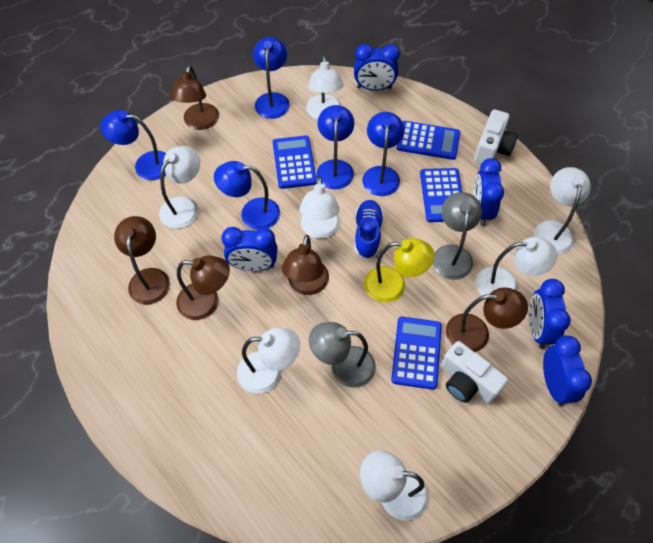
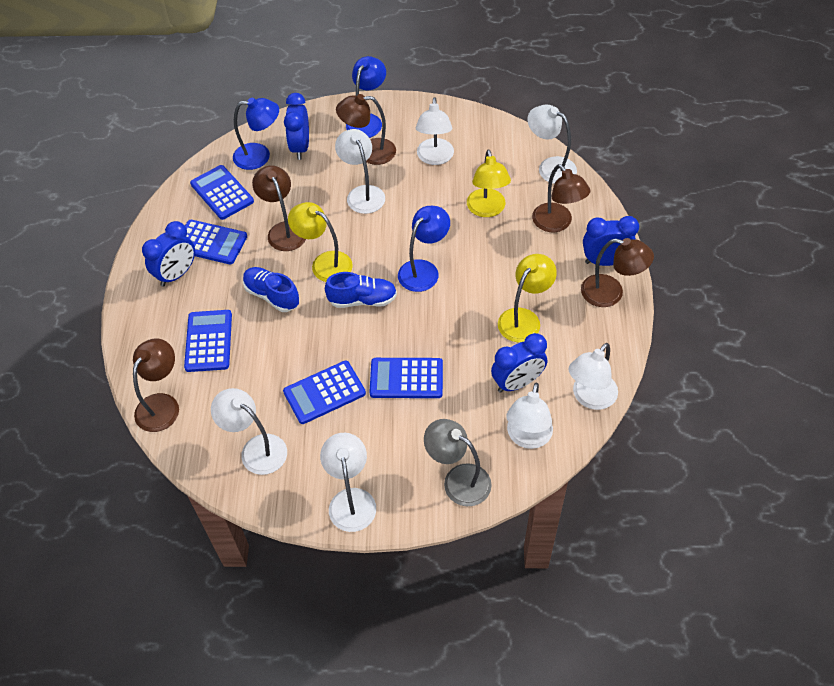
blue calculator: [273,135,317,189] [391,316,442,390] [397,121,460,160] [420,168,462,222] = 4 -> [184,310,232,372] [185,220,247,265] [190,165,254,220] [283,361,366,424] [370,358,443,398] = 5
blue clock: [221,227,278,271] [354,44,400,91] [473,158,504,226] [529,279,571,349] [543,336,592,406] = 5 -> [142,221,195,287] [284,93,309,160] [491,333,547,393] [583,216,639,266] = 4
blue lamp: [100,110,166,180] [214,161,280,230] [253,37,290,119] [316,105,355,189] [362,112,404,196] = 5 -> [233,98,279,170] [346,56,386,138] [398,206,450,292] = 3
blue shoe: [355,200,384,259] = 1 -> [243,267,300,312] [325,272,397,308] = 2
grey lamp: [309,322,376,388] [433,192,482,280] = 2 -> [424,419,492,506] = 1
white camera: [441,341,508,405] [474,109,518,164] = 2 -> none = 0
yellow lamp: [364,238,435,303] = 1 -> [288,202,353,282] [467,149,511,217] [498,254,557,342] = 3

